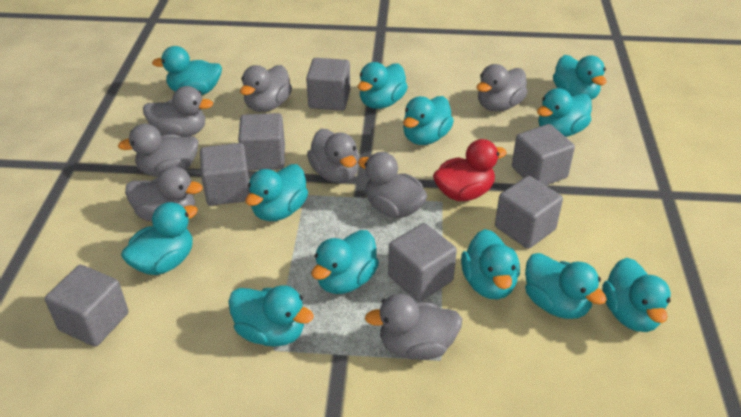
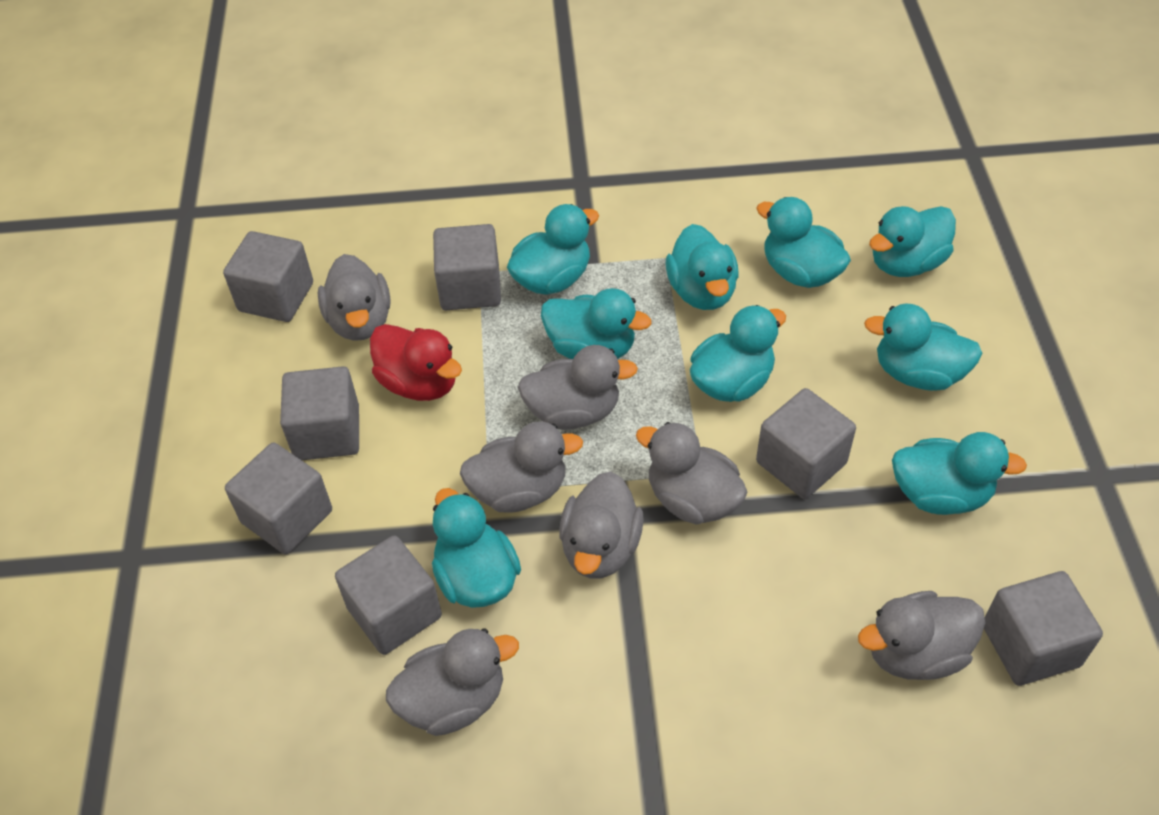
grey duck: [118,124,199,177] [125,166,203,222] [143,86,213,137] [240,65,292,112] [307,129,359,183] [358,152,427,218] [365,294,462,360] [477,64,528,111] = 8 -> [318,254,391,341] [386,628,519,736] [460,421,583,513] [518,345,638,430] [559,472,644,578] [636,422,747,524] [858,591,985,680] = 7
turquoise duck: [121,202,198,275] [152,46,222,95] [228,285,314,347] [245,164,308,221] [312,230,379,294] [358,62,408,109] [403,96,454,145] [461,229,520,299] [525,253,607,319] [537,88,592,137] [553,55,607,100] [603,257,671,332] = 12 -> [432,488,521,608] [507,204,599,295] [541,288,651,359] [666,224,739,310] [690,305,786,402] [756,197,851,288] [864,304,982,391] [869,206,956,277] [892,432,1027,515] = 9

